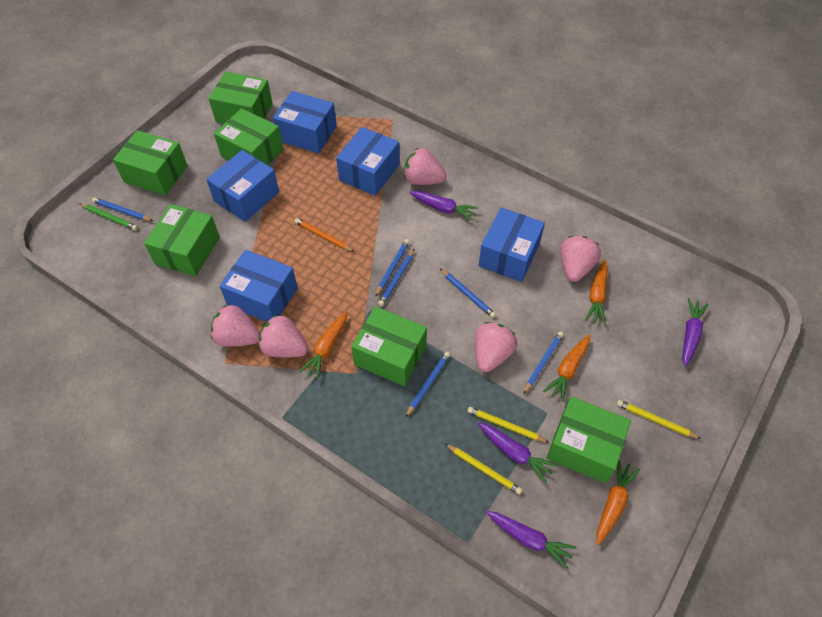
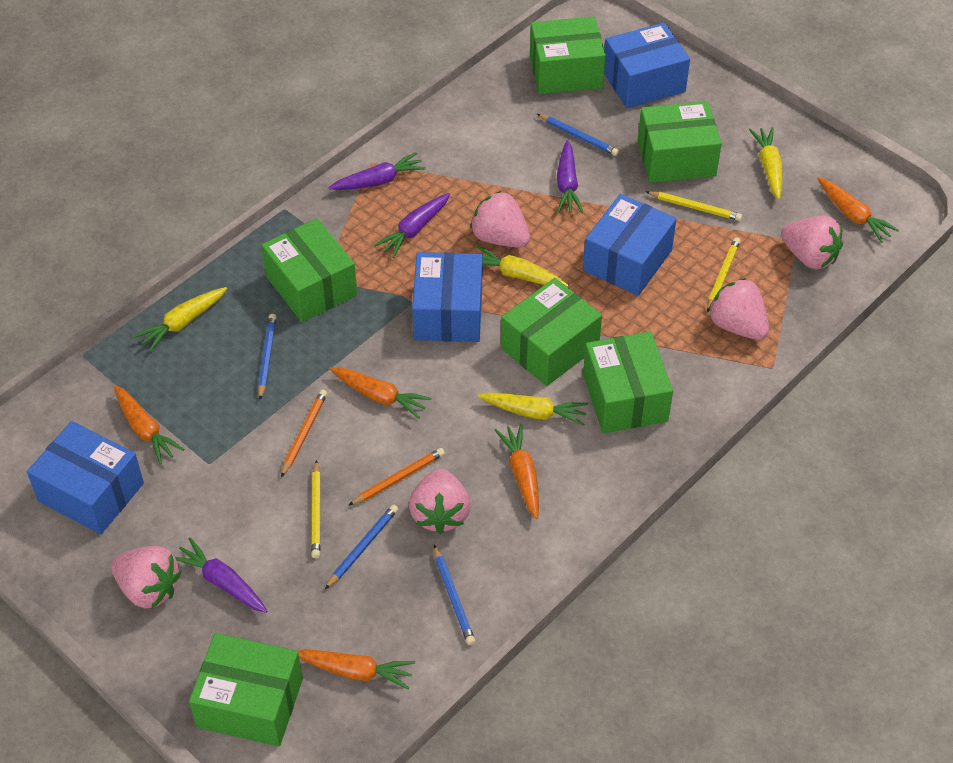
blue box: [206,150,279,222] [220,250,298,322] [273,91,337,153] [336,127,399,196] [479,207,545,282] = 5 -> [27,421,144,534] [412,252,482,342] [583,194,676,296] [604,22,690,108] = 4
blue pencil: [92,197,153,221] [375,239,410,297] [378,249,414,306] [405,352,450,418] [440,269,496,318] [523,332,563,394] = 6 -> [258,314,276,400] [325,504,398,589] [434,545,475,645] [537,114,619,156] = 4
green pencil: [79,203,138,230] = 1 -> none = 0
orange carrot: [299,311,347,380] [543,334,590,402] [585,259,608,325] [597,459,640,545] = 4 -> [114,385,184,465] [298,649,415,690] [330,367,432,419] [495,424,539,519] [818,178,899,243] = 5
orange pencil: [294,218,355,252] = 1 -> [281,389,327,477] [348,448,445,506] = 2
yellow carrot: none = 0 -> [134,287,227,352] [476,246,568,287] [477,392,588,426] [749,127,783,200] = 4

